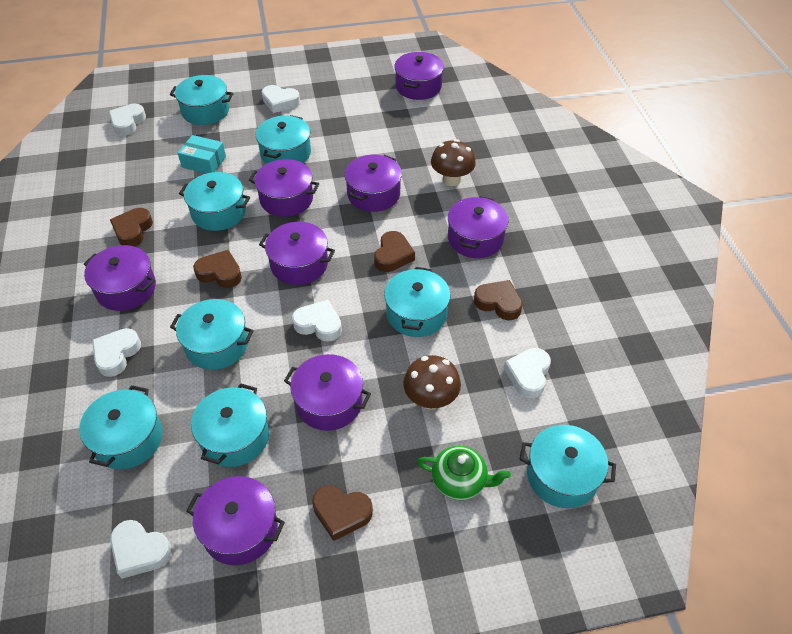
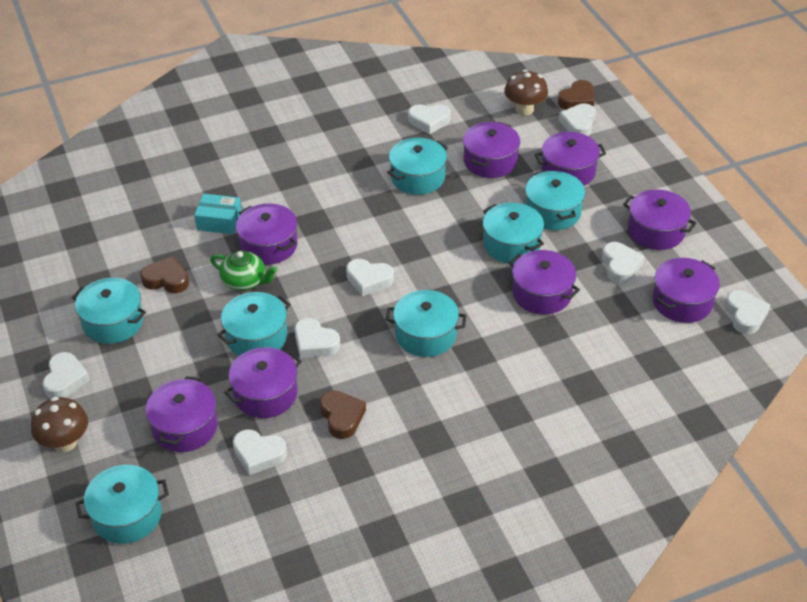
brown heart: [110,208,153,247] [193,250,242,288] [312,486,373,541] [374,231,415,272] [474,280,523,320] = 5 -> [140,256,189,293] [320,390,366,439] [558,80,594,110] = 3
turquoise pot: [79,385,163,469] [170,75,233,125] [170,299,254,370] [179,172,250,231] [191,383,269,467] [256,115,311,164] [384,267,451,337] [519,425,616,508] = 8 -> [72,278,146,344] [76,465,169,544] [217,292,291,356] [385,290,467,357] [387,138,448,195] [483,203,544,264] [525,170,585,230] = 7
white heart: [92,328,141,377] [109,104,146,136] [110,520,172,579] [262,85,300,113] [292,300,342,342] [504,348,551,398] = 6 -> [43,352,90,399] [233,429,287,475] [294,318,340,358] [346,259,394,296] [408,104,451,134] [559,103,596,136] [602,242,644,283] [725,290,770,334] = 8

